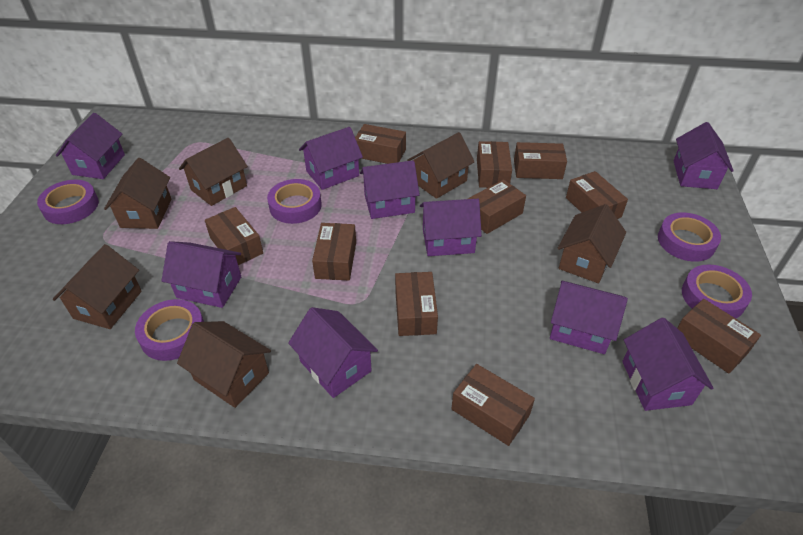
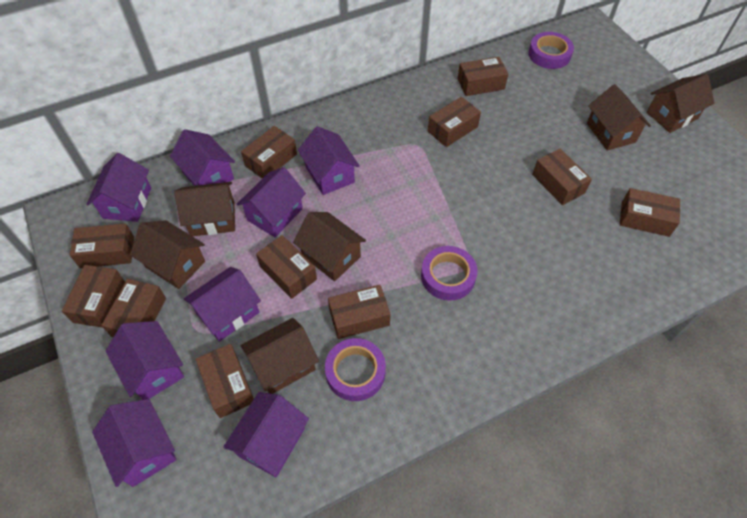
brown box: [205,207,263,265] [312,223,356,280] [355,124,406,164] [395,272,438,336] [451,364,535,446] [468,179,526,234] [477,141,512,188] [514,142,567,179] [566,171,628,219] [677,299,761,374] = 10 -> [62,265,125,328] [70,223,134,268] [101,279,166,337] [196,344,254,418] [241,126,297,179] [256,235,317,299] [328,285,391,339] [428,97,481,147] [457,57,508,96] [532,149,592,205] [620,188,680,237] = 11
purple house: [56,113,125,179] [162,241,241,308] [288,307,378,398] [299,127,363,190] [360,160,420,219] [420,199,482,256] [550,281,628,354] [622,318,714,411] [673,122,734,189] = 9 -> [86,153,151,222] [92,399,177,487] [106,321,184,400] [170,129,235,186] [184,267,261,342] [223,392,309,477] [237,167,306,237] [298,126,360,195] = 8
purple tape: [37,180,99,224] [135,299,204,361] [267,179,322,224] [658,212,721,262] [682,265,752,318] = 5 -> [325,338,386,401] [421,246,477,301] [528,32,574,69] = 3

